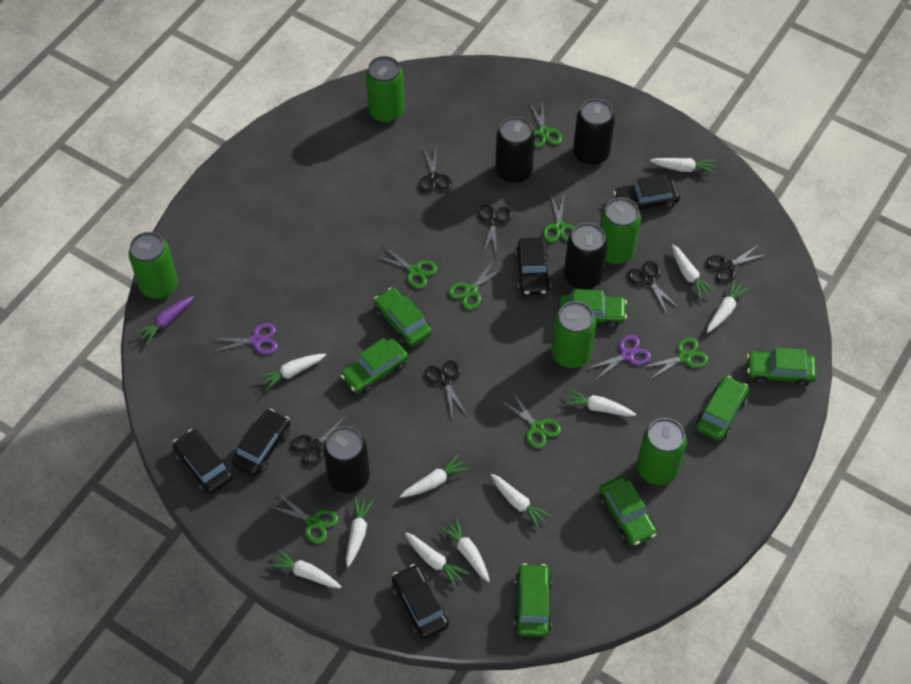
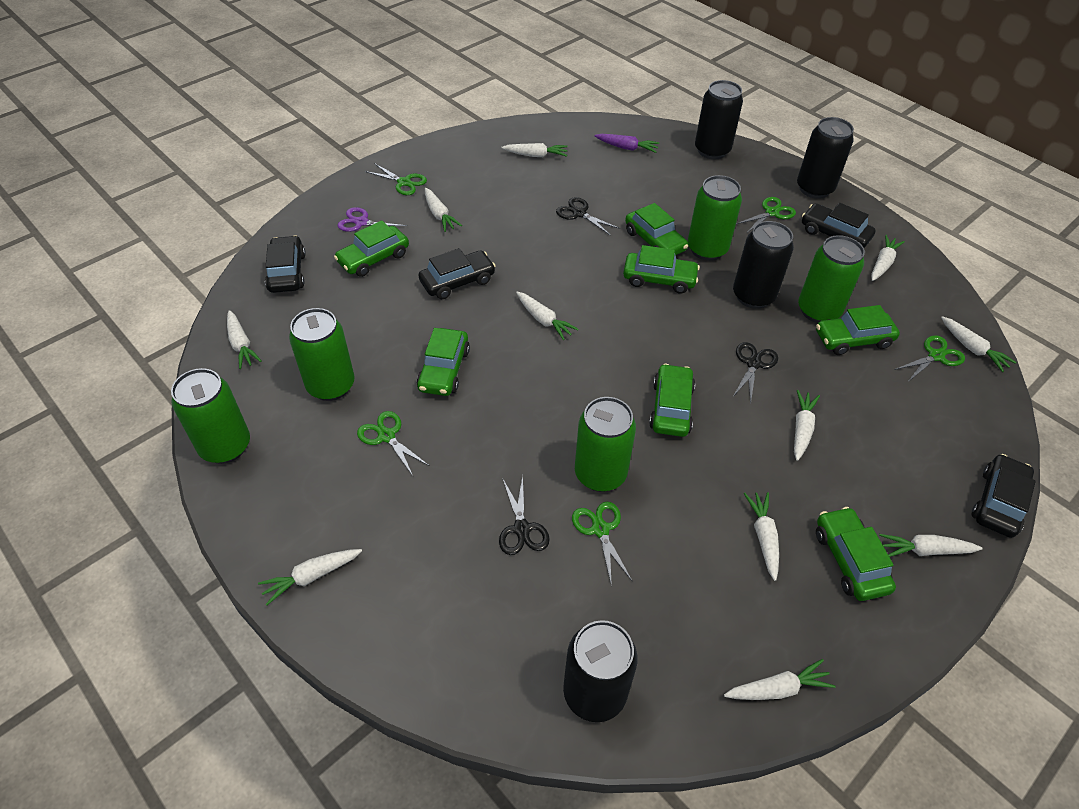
black car: [172,429,233,494] [232,409,290,476] [392,564,449,639] [516,238,551,295] [614,174,680,210] = 5 -> [265,236,306,293] [418,248,496,299] [802,203,876,248] [972,454,1036,538] = 4
black scissors: [290,416,356,467] [418,147,452,194] [424,360,467,420] [478,205,512,254] [627,261,680,315] [705,244,768,284] = 6 -> [499,475,550,555] [556,197,620,236] [732,342,778,403] = 3
green scissors: [269,493,338,543] [375,246,437,289] [448,260,506,310] [501,391,561,449] [529,101,562,147] [543,193,574,242] [644,337,708,379] = 7 -> [357,411,430,476] [365,163,427,195] [572,502,633,587] [736,197,796,233] [894,335,965,382] = 5
purple scissors: [211,323,278,354] [586,335,651,380] = 2 -> [338,207,407,232] = 1

